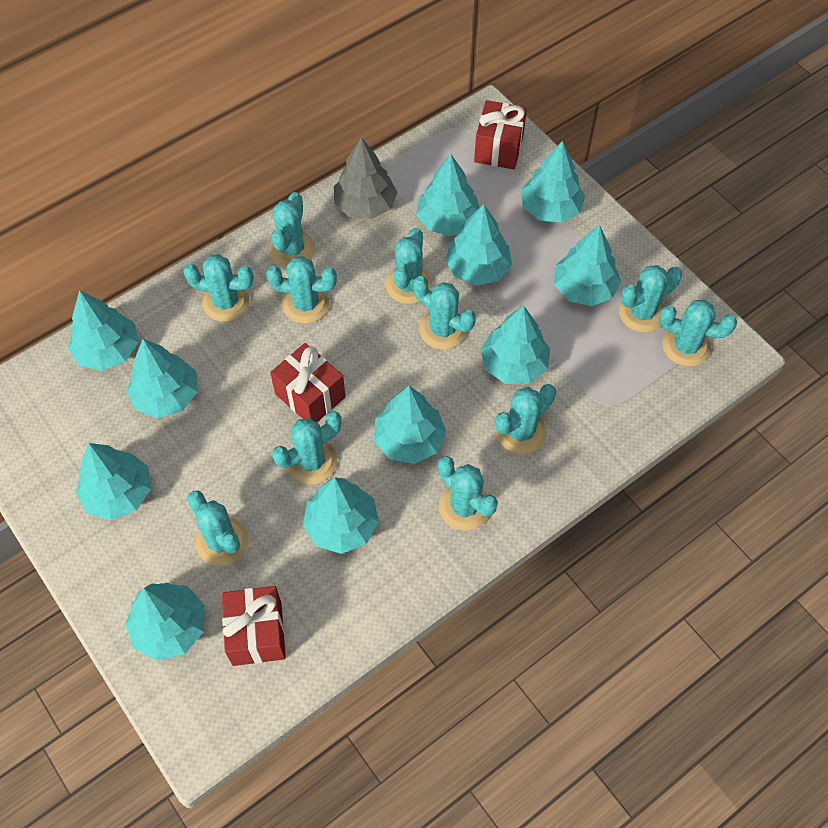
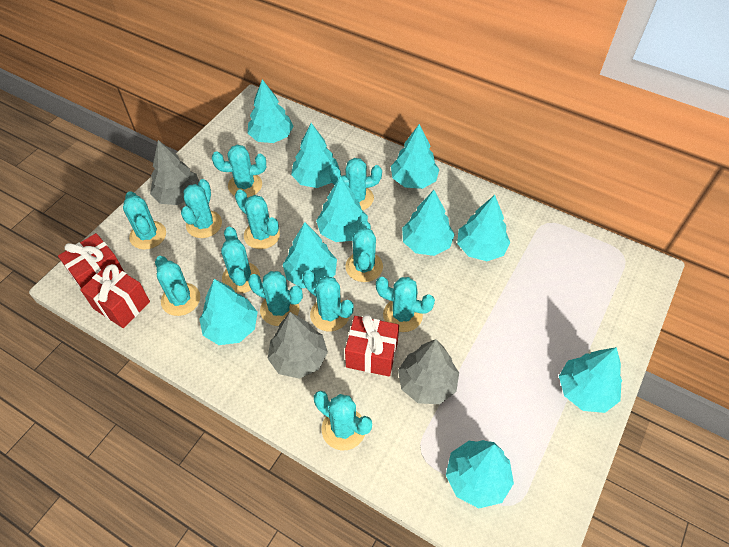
grey tree: [334,137,397,219] = 1 -> [150,140,199,205] [267,312,328,379] [398,339,459,404] = 3
turquoise cactus: [183,254,254,322] [187,491,249,566] [266,256,337,324] [269,192,315,267] [272,411,342,484] [385,228,432,304] [413,276,476,350] [438,456,498,531] [495,384,556,454] [619,265,682,333] [659,300,737,367] = 11 -> [123,191,166,250] [155,256,200,316] [181,179,222,238] [212,145,266,197] [221,227,260,294] [235,189,280,249] [248,271,303,326] [303,270,354,331] [314,391,372,451] [330,158,382,210] [345,220,383,282] [376,277,435,332] = 12
turquoise tree: [68,290,138,371] [76,443,151,520] [125,583,205,661] [126,339,198,418] [303,478,379,554] [374,386,446,464] [416,154,479,236] [445,204,512,286] [480,305,550,384] [521,141,585,223] [554,225,621,306] = 11 -> [199,279,258,345] [247,79,293,143] [283,222,337,288] [291,123,339,188] [316,176,368,242] [391,124,440,189] [402,190,455,256] [446,440,514,508] [457,195,510,261] [559,347,622,413] = 10

